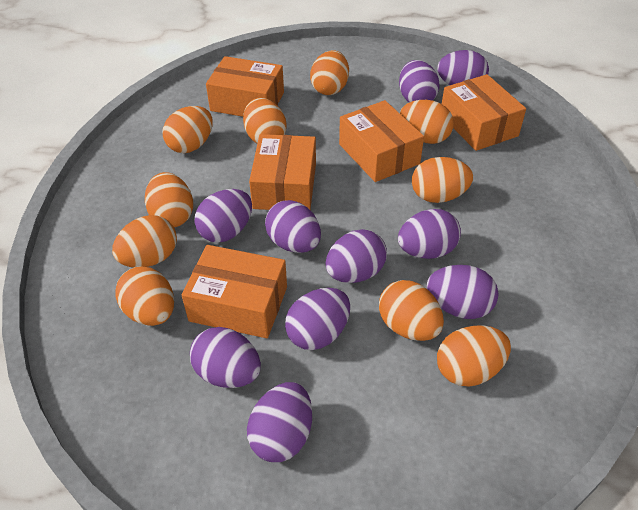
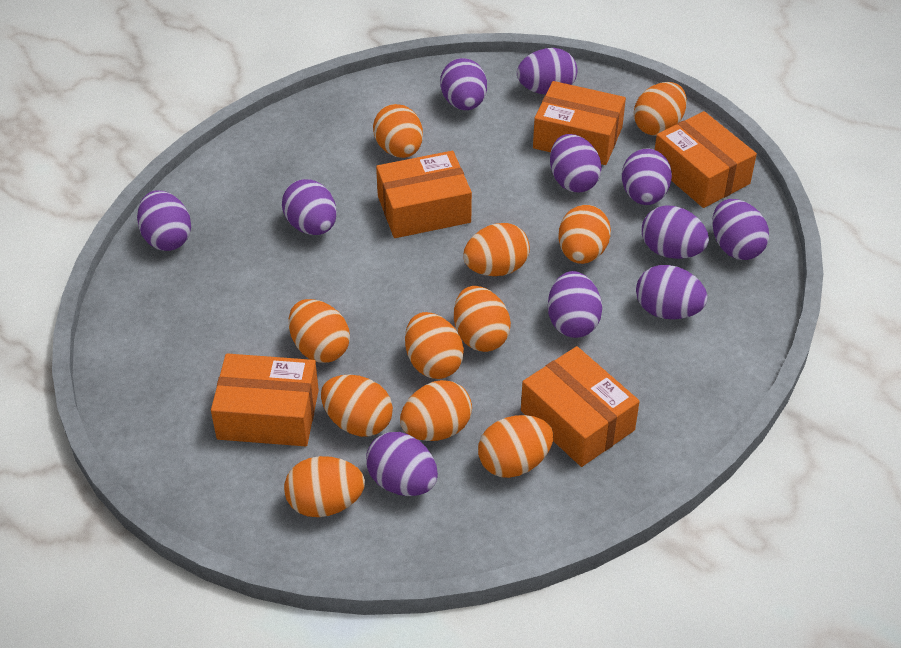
orange egg: [112,215,177,267] [115,266,174,326] [145,172,193,227] [163,106,213,153] [243,98,287,143] [310,50,349,95] [379,280,444,341] [400,100,454,144] [412,157,473,203] [437,326,511,386] = 10 -> [284,456,365,517] [289,299,350,363] [321,375,393,437] [373,104,423,158] [400,380,472,441] [405,312,464,379] [454,286,511,352] [463,223,530,276] [478,415,553,478] [559,205,611,264] [634,82,687,136] = 11
purple egg: [190,327,261,388] [195,189,252,243] [247,382,312,462] [265,200,321,253] [285,288,350,350] [325,229,387,283] [398,209,461,259] [399,60,440,103] [427,265,499,319] [437,50,489,85] = 10 -> [137,190,191,251] [282,179,337,235] [366,432,438,496] [440,58,487,110] [517,48,577,95] [548,271,602,338] [550,134,602,192] [622,148,672,205] [636,265,708,319] [642,205,709,259] [712,199,769,260] = 11

